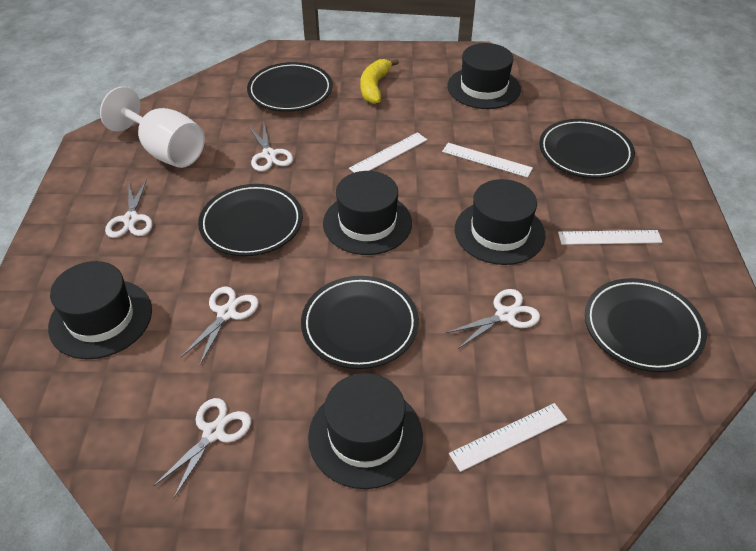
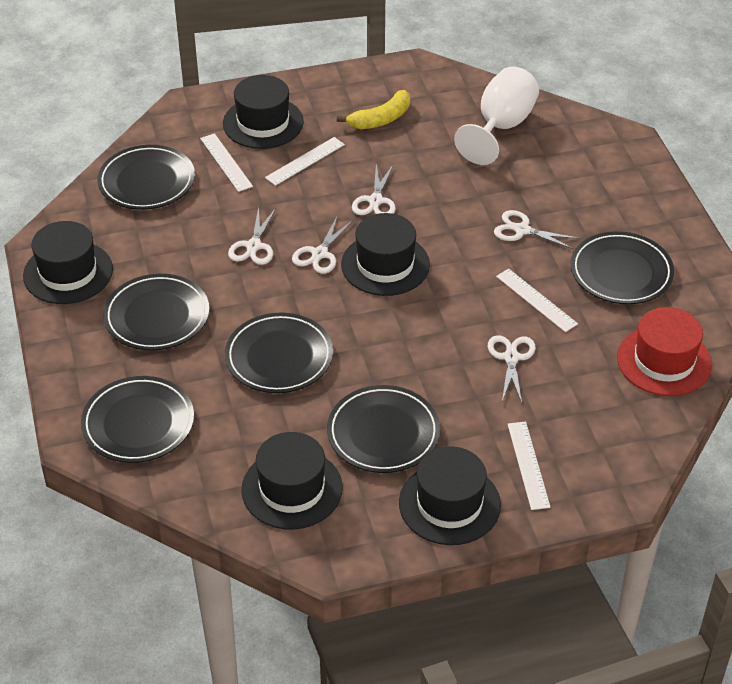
black plate: [198,184,303,256] [247,62,333,112] [301,276,419,369] [539,119,635,178] [585,278,707,372] = 5 -> [81,376,194,463] [97,145,195,210] [103,274,209,351] [225,313,333,393] [327,385,440,473] [571,231,674,304] = 6
red hat: none = 0 -> [617,307,712,396] = 1

